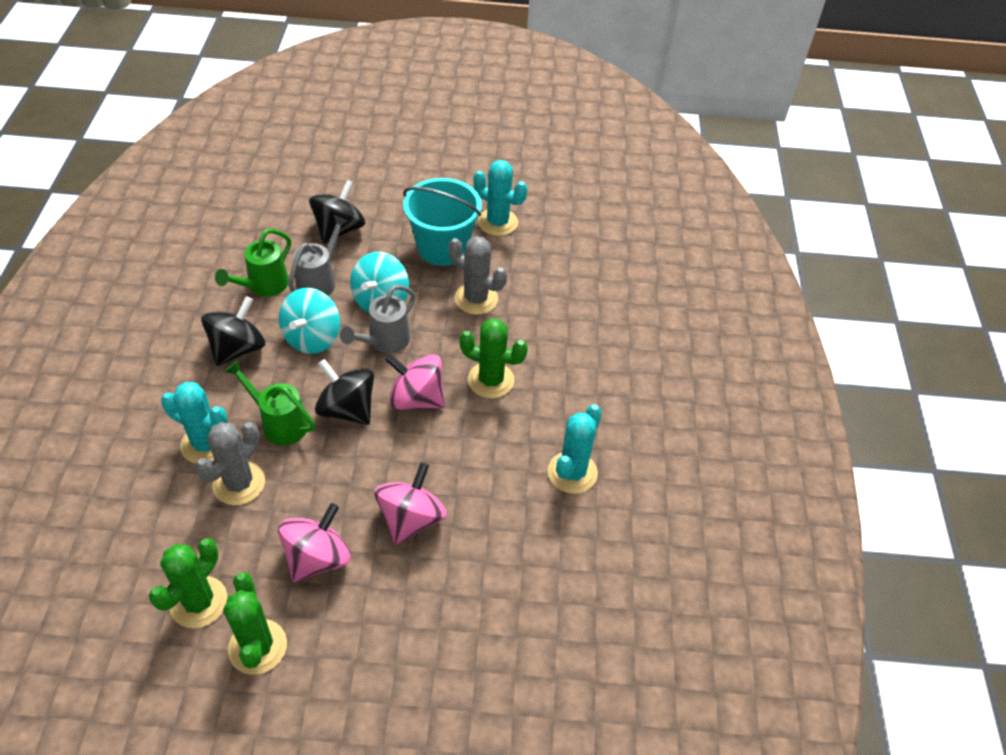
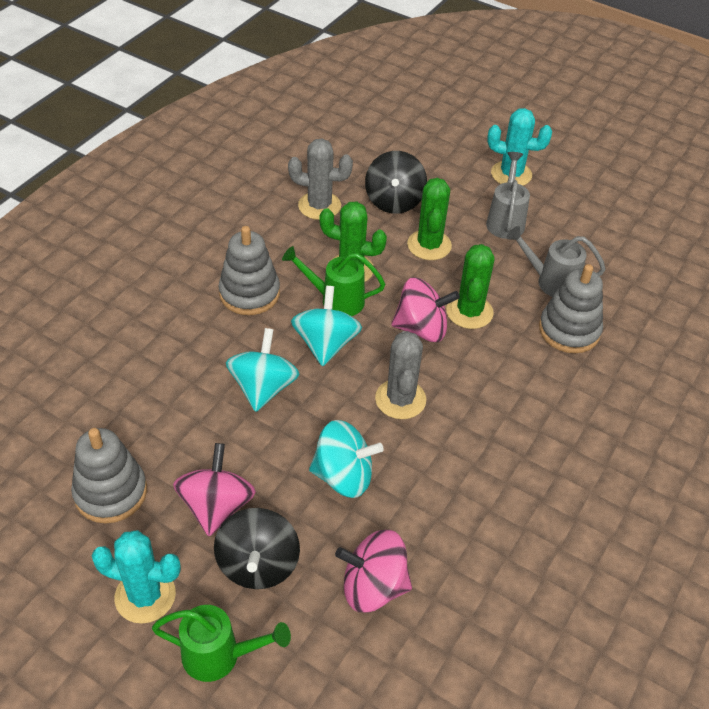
black spinning top: [201,296,265,366] [309,180,365,244] [315,359,374,425] = 3 -> [214,508,300,589] [365,151,427,214] = 2
grey stacking toy: none = 0 -> [71,428,147,523] [218,226,280,315] [539,264,603,353] = 3
turquoise bucket: [403,178,482,266] = 1 -> none = 0
turquoise cactus: [161,382,227,464] [474,160,527,236] [548,404,602,494] = 3 -> [91,530,181,624] [487,108,552,186] = 2
turquoise spinning top: [279,288,340,354] [350,252,409,313] = 2 -> [226,328,299,412] [291,286,362,367] [309,420,384,498] = 3

